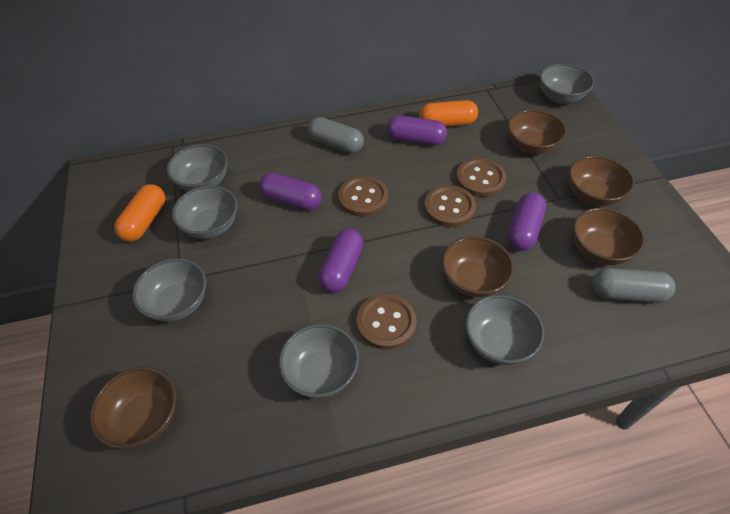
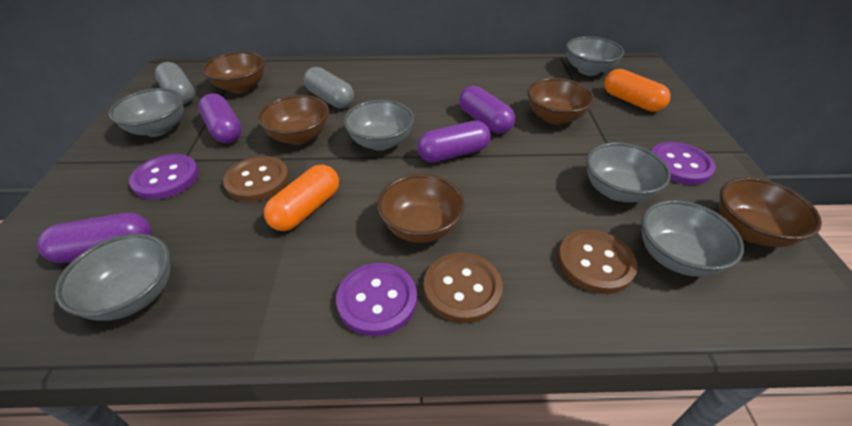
brown button: [338,176,388,217] [357,294,417,350] [424,185,476,227] [456,158,506,197] = 4 -> [223,156,289,202] [424,253,503,323] [558,230,637,294] = 3
purple button: none = 0 -> [129,154,199,199] [336,263,417,336] [651,142,716,185] = 3

